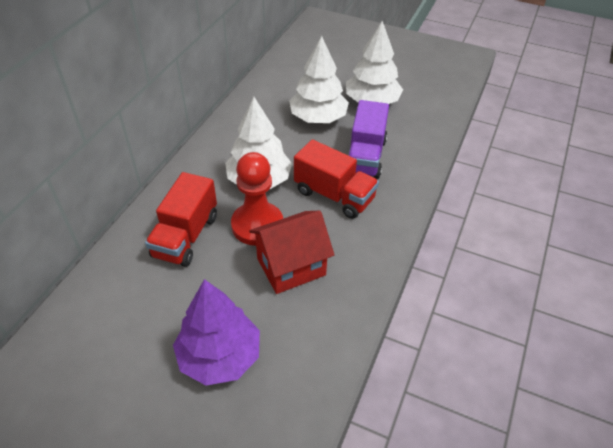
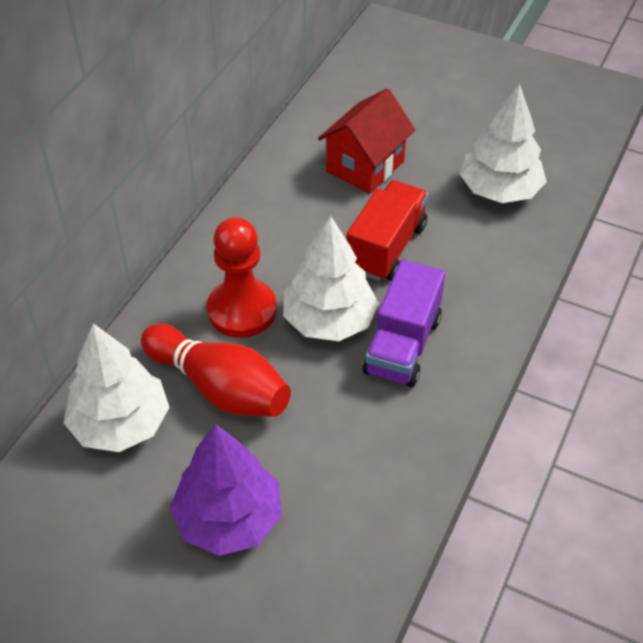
red bowling pin: none = 0 -> [141,324,291,417] = 1
red truck: [145,172,217,267] [294,139,379,219] = 2 -> [347,180,428,281] = 1

